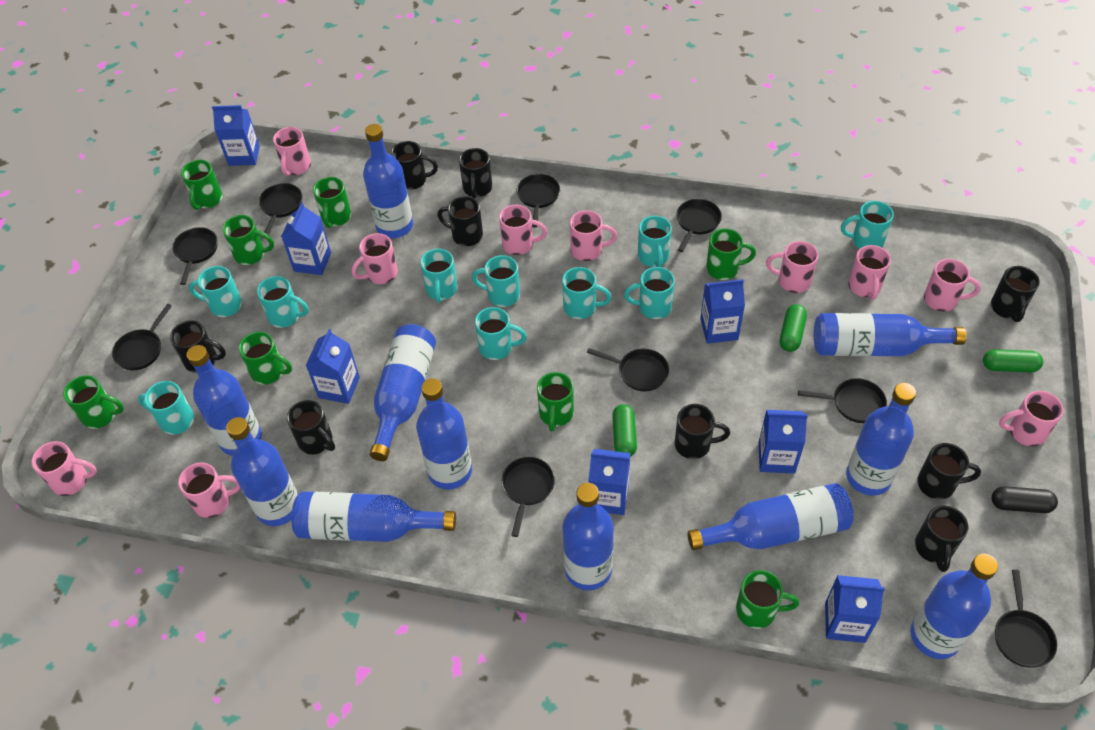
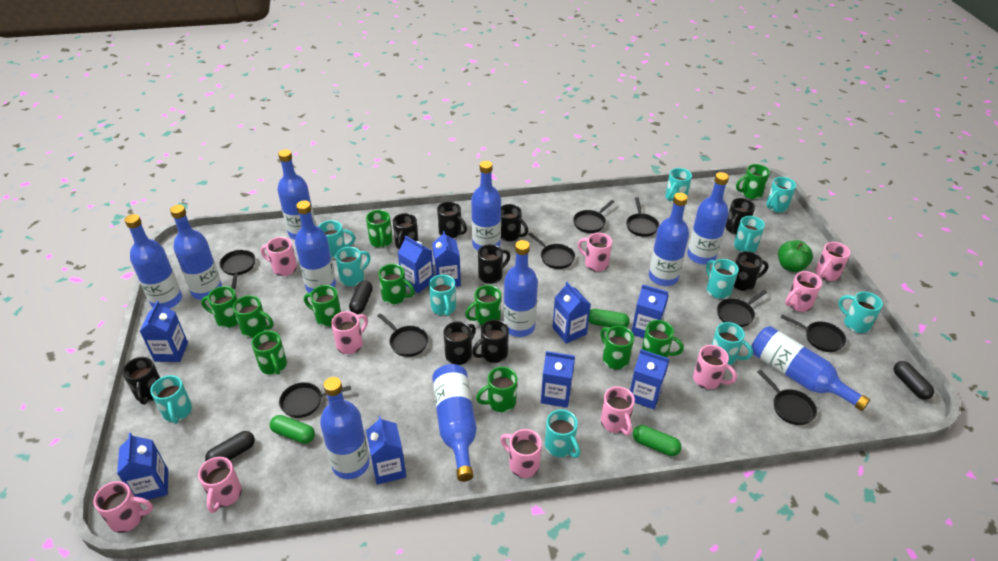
black capsule: [992,486,1058,513] = 1 -> [205,431,255,461] [349,280,373,314] [894,361,934,400] = 3
blue carton: [212,105,260,166] [281,203,331,275] [306,329,360,404] [588,449,630,515] [700,279,745,344] [758,410,808,474] [825,575,885,643] = 7 -> [117,433,168,500] [139,301,188,362] [366,416,406,485] [398,236,434,293] [432,231,461,287] [541,351,575,408] [552,282,591,344] [630,349,669,409] [632,284,669,338] = 9
green apple: none = 0 -> [778,240,813,272] = 1
green mug: [63,375,124,429] [181,160,223,210] [222,215,274,265] [239,332,292,385] [313,177,351,228] [537,372,574,432] [706,228,756,280] [736,570,799,629] = 8 -> [201,286,238,328] [233,295,273,337] [251,331,287,375] [304,285,341,327] [366,210,393,248] [378,264,415,304] [465,285,501,325] [476,367,517,412] [600,326,634,369] [642,320,684,358] [736,164,770,199] = 11
turquoise mug: [138,381,194,435] [189,266,242,317] [257,276,309,328] [420,249,458,303] [472,255,520,307] [475,307,527,360] [562,267,612,319] [624,267,675,319] [638,216,672,267] [841,201,894,249] = 10 -> [150,375,192,424] [318,220,355,259] [335,247,371,286] [429,274,456,316] [545,409,580,458] [665,168,692,203] [706,259,739,299] [712,322,753,365] [734,216,765,253] [766,177,796,213] [838,292,883,333] = 11

